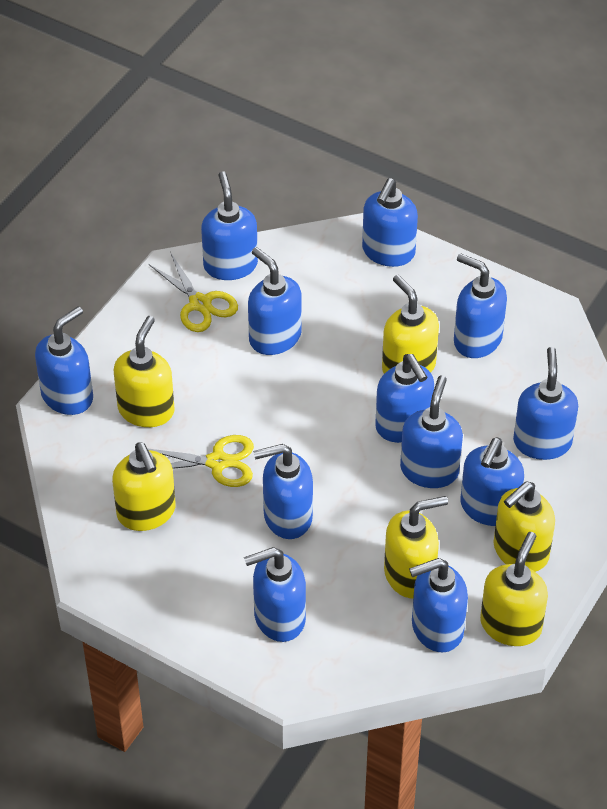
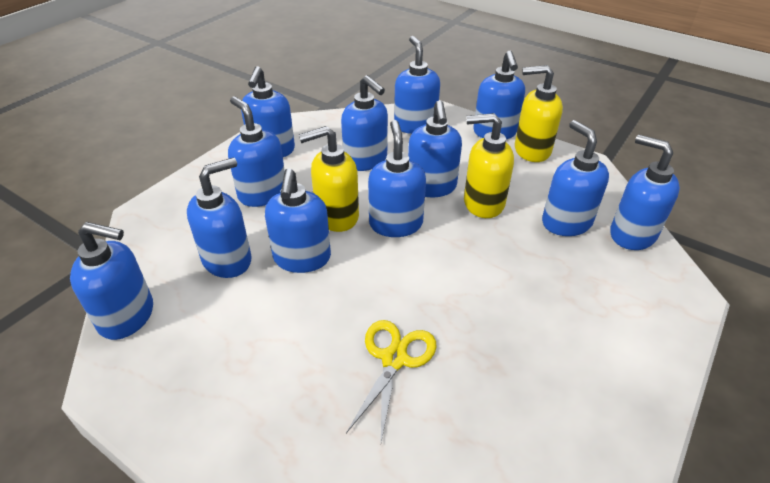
yellow scissors: [147,435,254,487] [149,252,238,332] = 2 -> [346,320,437,442] = 1
yellow soap dispenser: [112,442,176,531] [114,316,175,427] [382,275,439,374] [384,496,448,599] [480,532,548,646] [494,481,555,572] = 6 -> [299,126,359,232] [464,113,514,218] [515,65,563,162] = 3

